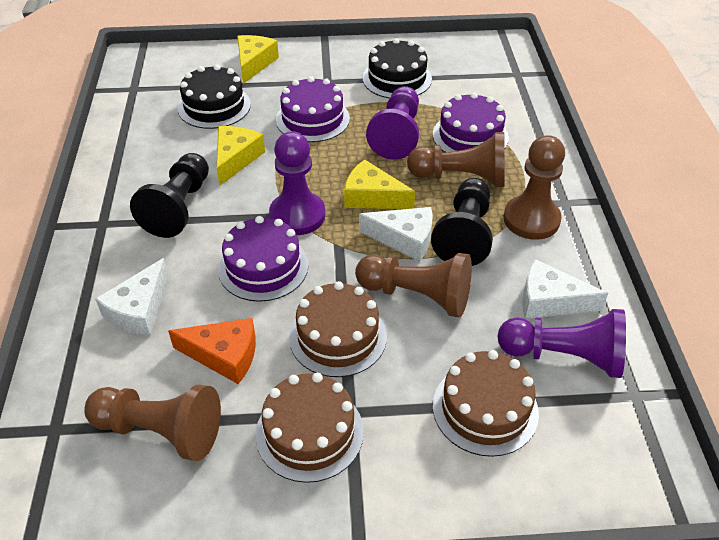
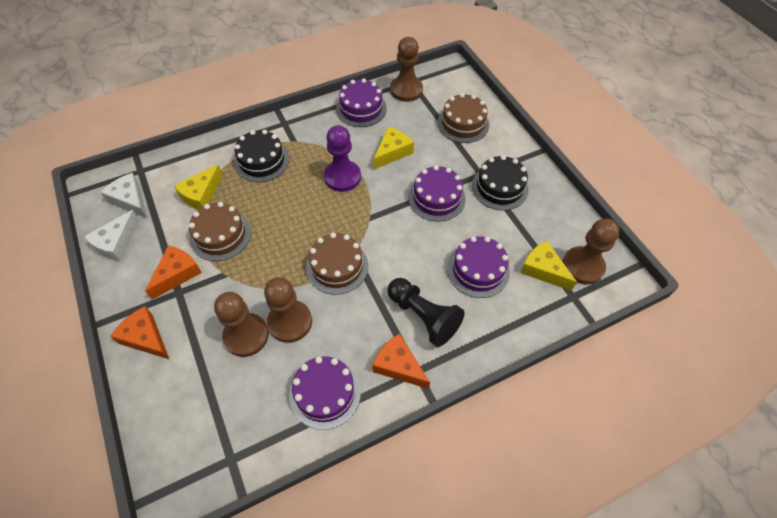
black pawn: [130,153,209,238] [431,178,493,266] = 2 -> [387,278,465,347] = 1
orange cheese: [168,318,256,384] = 1 -> [110,306,169,359] [145,245,202,299] [372,333,430,389] = 3
purple cake: [218,216,308,302] [276,76,350,142] [433,92,509,153] = 3 -> [289,356,361,430] [336,79,387,127] [408,165,465,222] [447,236,510,298] = 4
purple pawn: [269,131,325,235] [366,86,419,160] [498,309,626,378] = 3 -> [324,125,361,192] = 1
white cheese: [95,258,169,336] [359,207,433,262] [522,259,608,319] = 3 -> [84,210,139,261] [100,173,147,218] = 2

